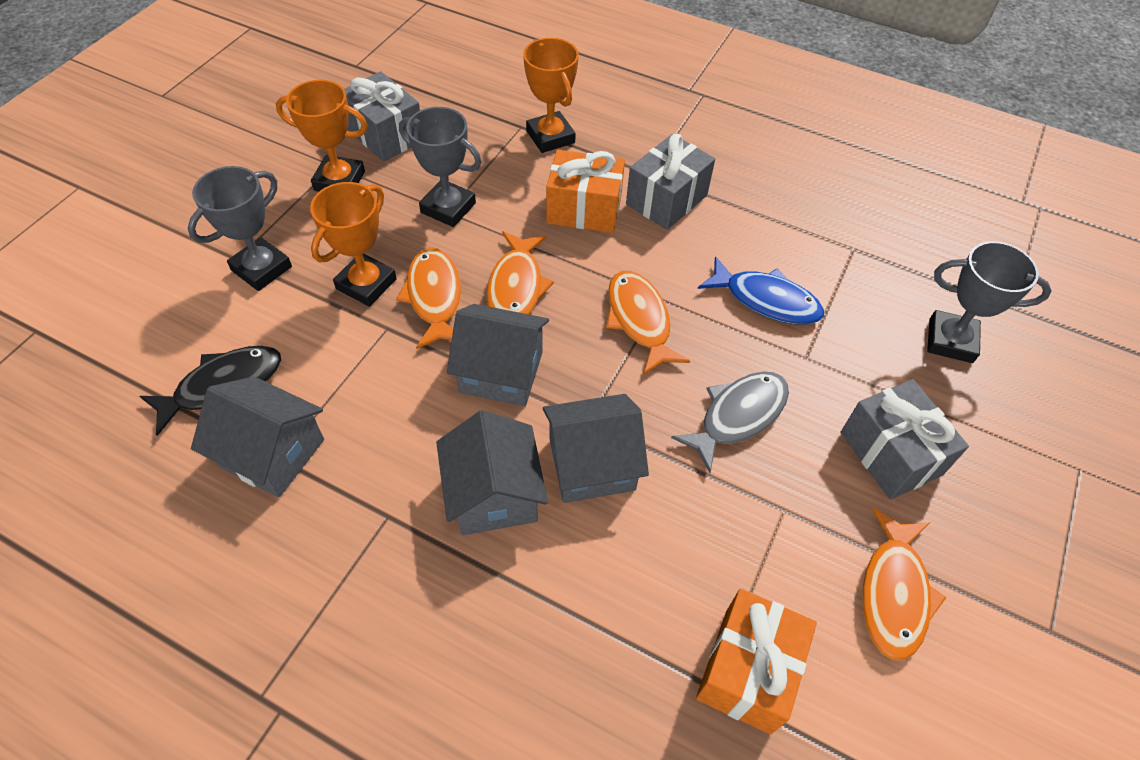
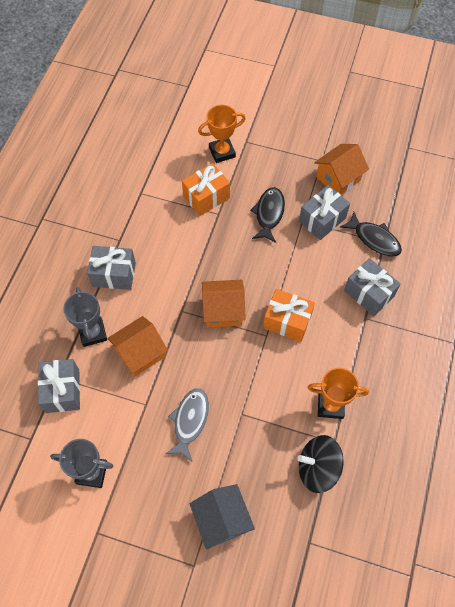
black fish: [140,346,281,436] = 1 -> [250,187,285,243] [340,212,402,257] = 2
black spinning top: none = 0 -> [298,435,344,493] = 1
blue fish: [698,256,824,324] = 1 -> none = 0
grey gift: [344,71,420,162] [626,134,715,230] [840,379,969,500] = 3 -> [38,359,80,413] [87,246,136,290] [299,185,350,240] [344,258,401,316] = 4
grey house: [191,377,324,497] [436,410,548,535] [447,304,549,406] [543,394,649,503] = 4 -> [190,484,255,549] = 1
grey trophy: [188,166,292,291] [399,107,482,227] [927,241,1051,363] = 3 -> [50,439,113,488] [63,287,107,347] = 2
orange fish: [396,248,461,349] [486,231,554,314] [606,271,690,375] [862,508,947,660] = 4 -> none = 0
orange house: none = 0 -> [107,316,168,377] [202,280,246,328] [314,144,369,194] = 3
orange trophy: [276,80,368,192] [310,182,397,307] [523,38,579,153] = 3 -> [198,105,246,163] [307,368,369,419] = 2

